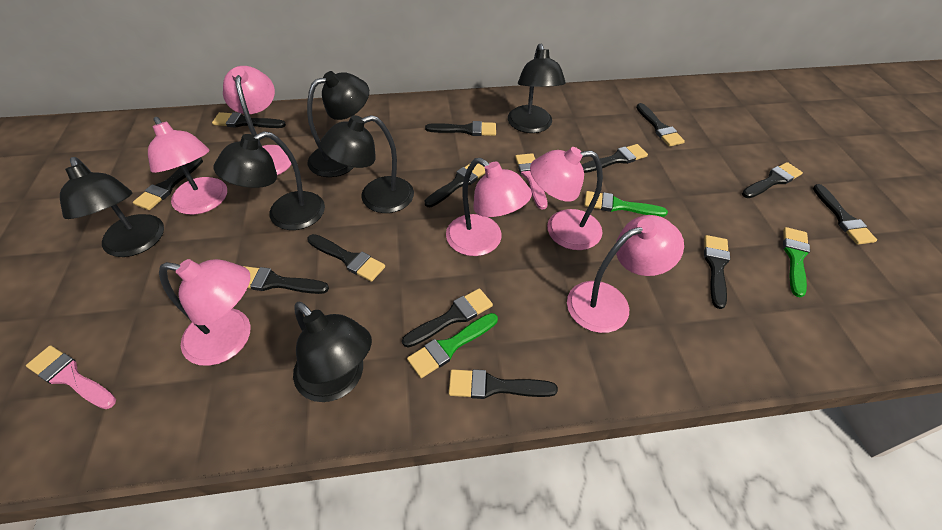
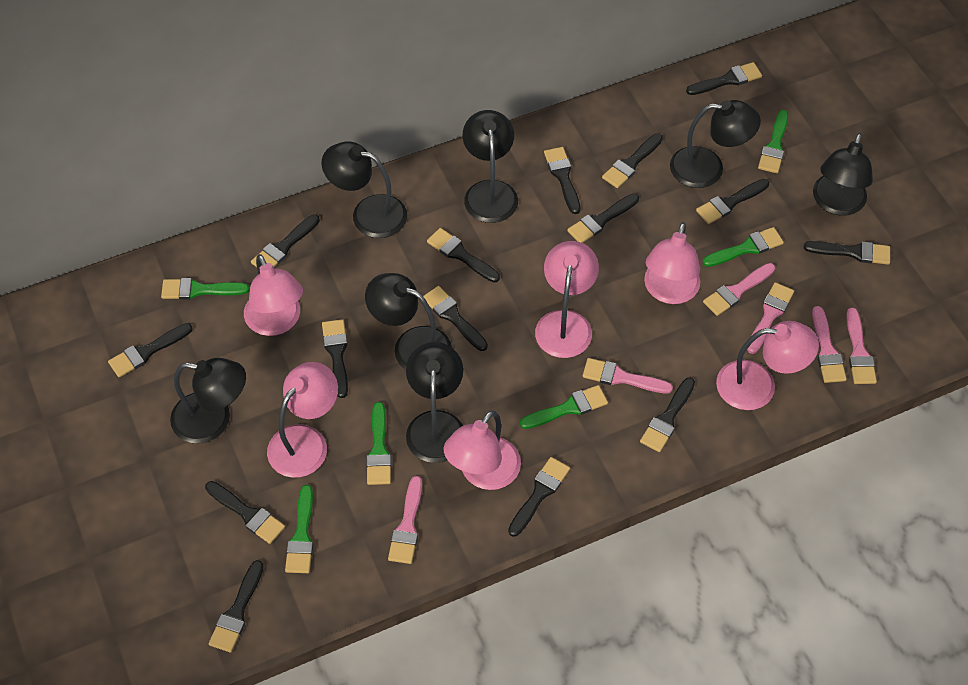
black brush: [133,157,203,210] [212,112,286,128] [243,266,329,294] [307,234,385,282] [402,288,493,348] [425,121,496,136] [425,164,485,207] [449,369,558,399] [582,144,648,173] [636,103,685,147] [704,235,730,309] [742,162,803,198] [813,184,877,245] = 13 -> [108,323,193,377] [205,481,285,544] [209,560,264,653] [251,214,320,267] [322,319,348,398] [423,286,488,351] [427,228,500,282] [508,457,570,537] [544,147,581,214] [567,194,639,243] [602,133,663,188] [640,378,695,452] [686,62,762,95] [696,179,769,224] [804,241,890,265] = 15
black lamp: [60,157,164,257] [214,131,325,230] [293,301,372,402] [307,71,369,177] [320,115,414,213] [508,44,566,133] = 6 -> [170,358,246,444] [322,142,407,238] [365,273,452,370] [406,342,463,463] [463,110,518,223] [670,100,761,188] [813,133,873,216] = 7
green brush: [407,313,498,378] [584,191,668,217] [783,227,810,297] = 3 -> [161,278,249,300] [285,485,313,573] [366,402,391,485] [520,385,608,429] [703,227,784,267] [758,110,788,173] = 6
pink brush: [26,345,116,409] [515,153,547,210] = 2 -> [388,476,422,564] [583,358,673,394] [703,263,775,316] [747,282,794,354] [812,306,847,383] [846,308,877,384] = 6

